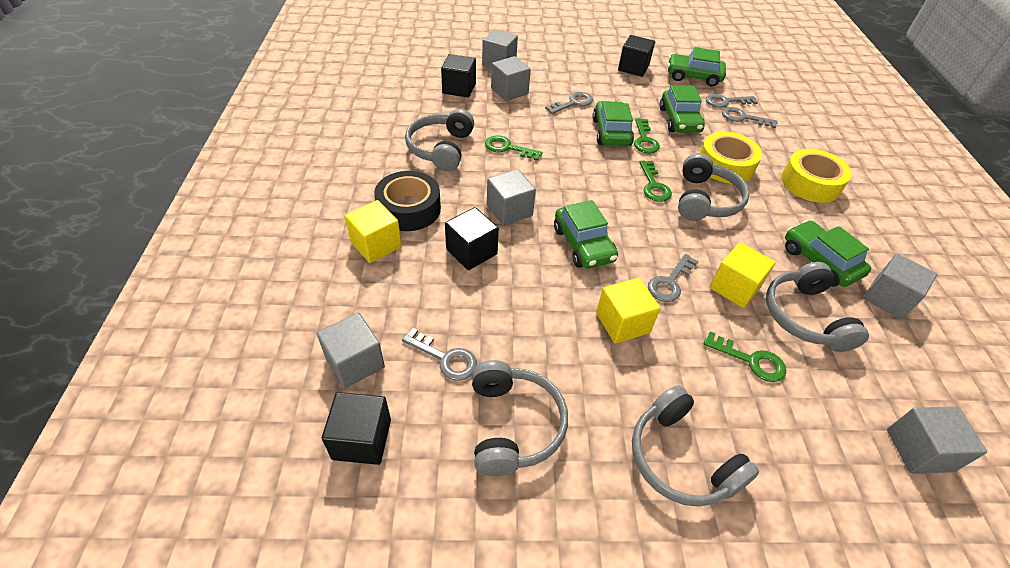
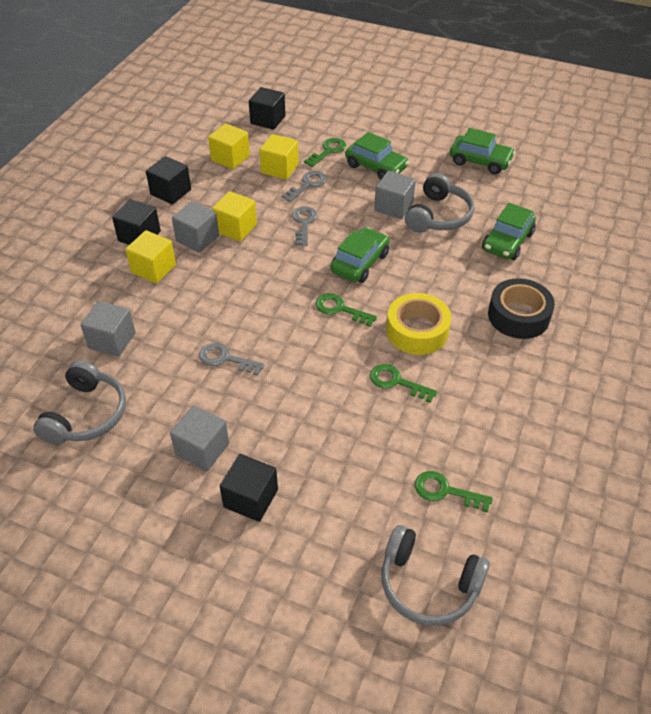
green car: [554,200,618,268] [592,101,634,146] [660,85,705,133] [668,47,726,87] [785,220,871,287] = 5 -> [330,227,389,283] [345,132,409,180] [450,128,515,174] [482,203,536,260] = 4
grey cube: [317,313,385,389] [482,29,518,68] [487,169,536,226] [491,56,531,101] [863,254,937,319] [887,406,987,474] = 6 -> [81,301,136,357] [170,405,229,471] [172,201,219,253] [374,171,416,219] = 4
grey headphones: [405,109,474,171] [472,360,568,476] [632,385,759,507] [678,153,750,221] [766,262,869,352] = 5 -> [33,360,126,445] [382,525,490,626] [405,173,474,233] = 3
grey key: [402,328,477,381] [545,92,593,114] [648,254,698,302] [706,94,758,108] [722,107,777,128] = 5 -> [199,343,265,376] [281,171,327,202] [292,206,318,246] = 3
yellow cube: [345,200,402,263] [596,278,661,344] [709,242,776,308] = 3 -> [125,230,176,283] [208,123,250,169] [212,191,257,241] [259,134,299,180] = 4
yellow tape: [700,132,762,184] [781,149,852,203] = 2 -> [386,293,451,355] = 1

